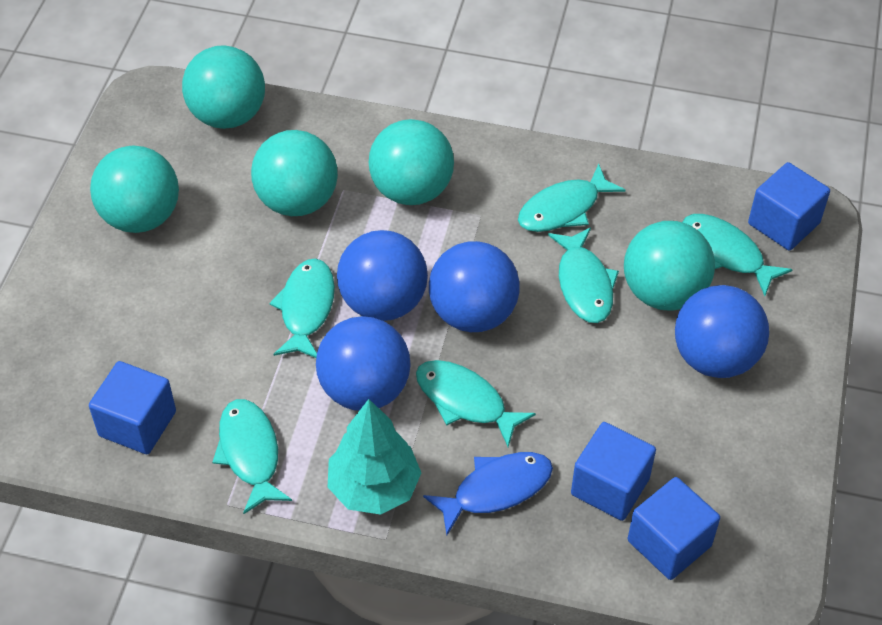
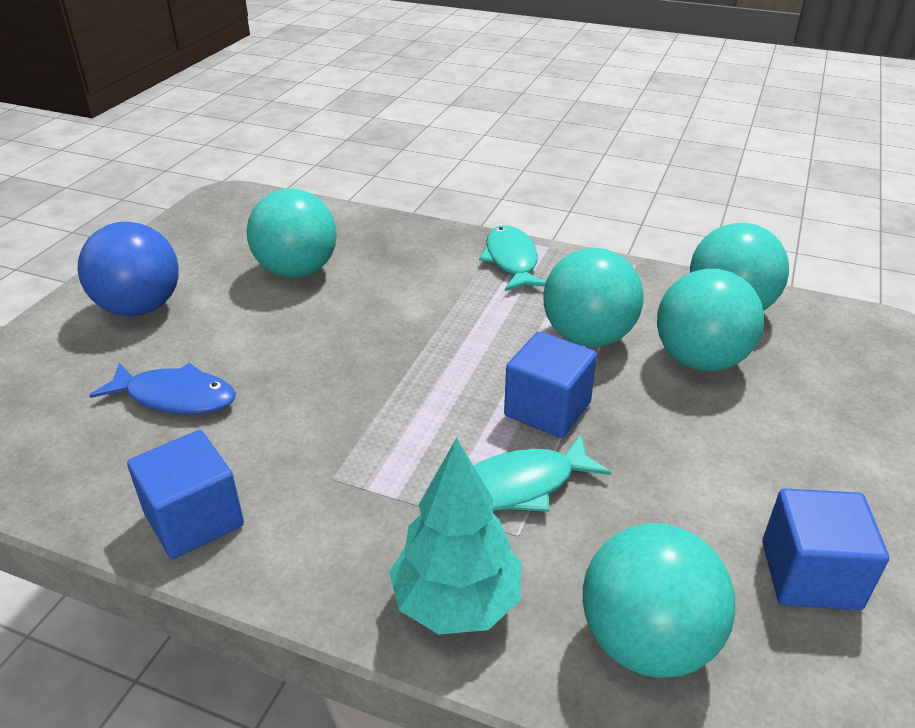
blue ball: [316,316,411,411] [337,230,428,321] [429,241,519,332] [675,285,769,378] = 4 -> [78,222,179,316] = 1
blue cube: [89,361,176,454] [571,422,656,521] [628,477,720,580] [748,162,830,251] = 4 -> [127,430,244,559] [504,331,597,438] [762,489,889,610] = 3
turquoise fish: [212,399,292,515] [269,259,335,358] [416,360,536,447] [518,164,625,232] [548,228,619,323] [683,214,793,296] = 6 -> [474,435,611,512] [479,225,546,291] = 2

